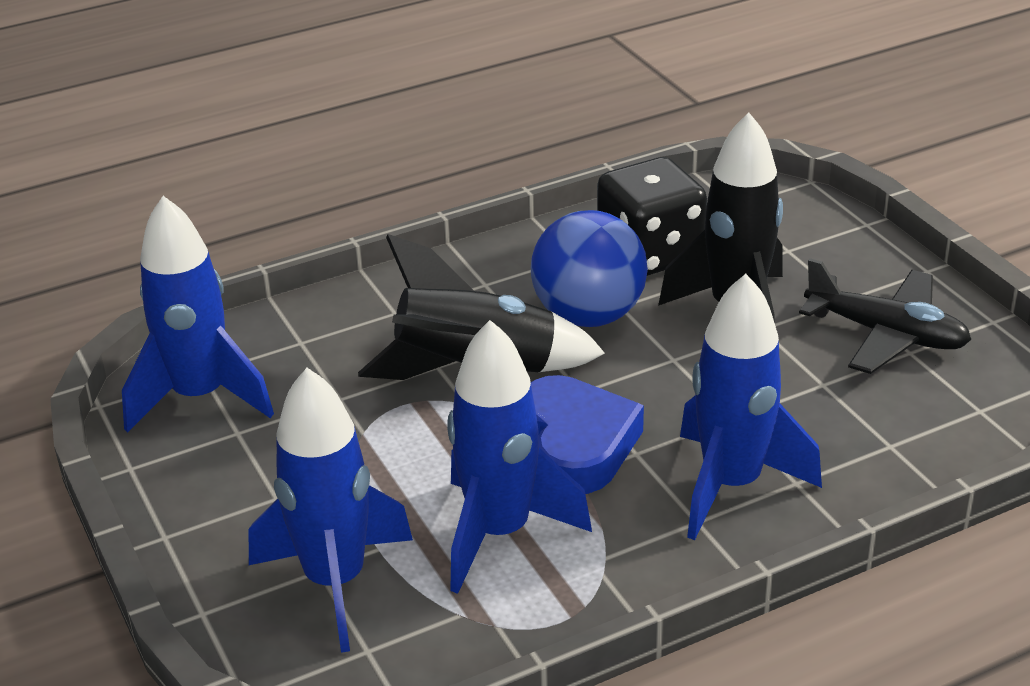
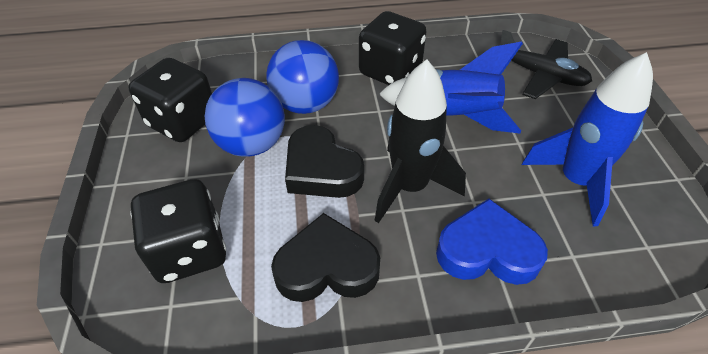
black dice: [597,157,707,276] = 1 -> [128,58,212,142] [130,179,226,283] [359,11,427,85] = 3
black heart: none = 0 -> [271,213,380,302] [285,125,364,198] = 2
black rocket: [358,234,605,380] [658,112,783,321] = 2 -> [374,59,466,223] = 1
blue ball: [531,210,648,327] = 1 -> [205,78,285,157] [266,40,339,114] = 2
blue rocket: [122,196,274,433] [248,368,413,653] [447,320,592,594] [680,274,822,540] = 4 -> [379,41,523,134] [522,52,653,226] = 2

